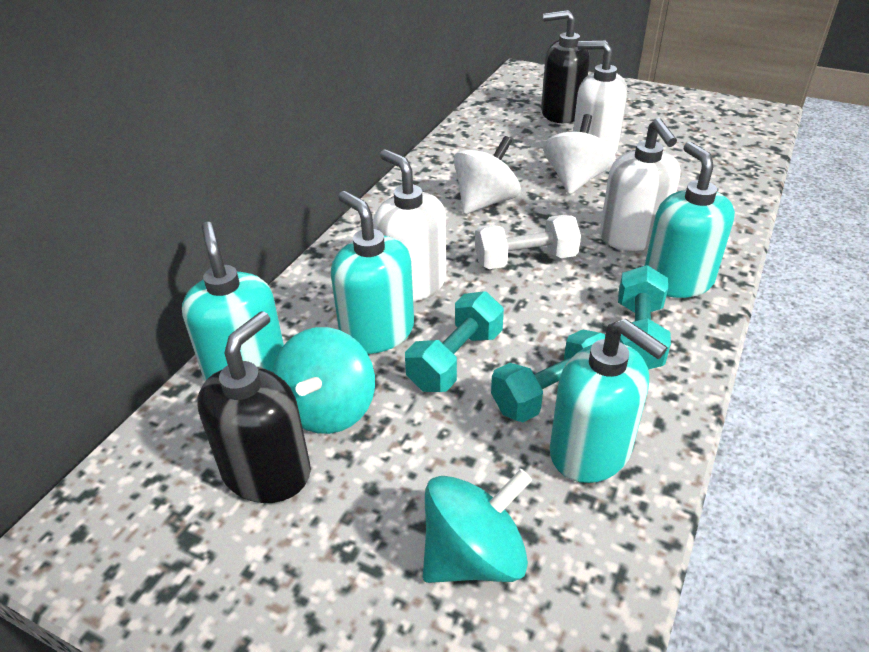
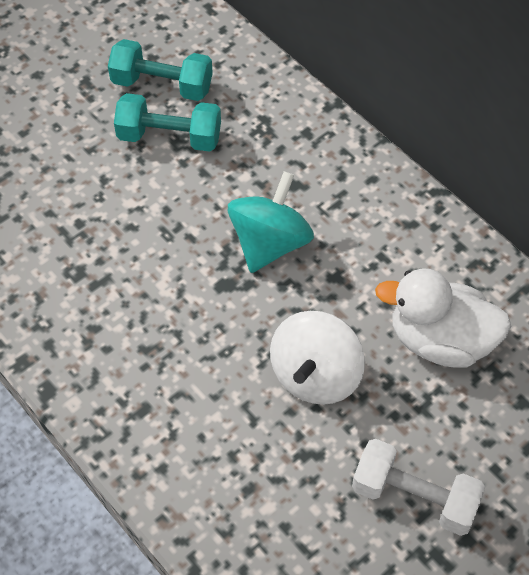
black soap dispenser: [197,311,311,503] [541,10,590,123] = 2 -> none = 0
turquoise dumbbell: [405,291,504,392] [491,329,605,422] [618,265,671,369] = 3 -> [108,39,213,101] [114,93,221,152] = 2
turquoise soap dispenser: [182,222,284,381] [331,191,414,354] [550,319,668,483] [645,142,735,298] = 4 -> none = 0
turquoise spinning top: [273,327,375,434] [423,469,532,583] = 2 -> [228,171,314,273] = 1
white duck: none = 0 -> [375,268,512,368] = 1
white soap dispenser: [373,149,446,302] [573,41,627,154] [600,118,681,251] = 3 -> none = 0
white spinning top: [454,136,521,214] [543,114,616,194] = 2 -> [270,311,365,405] = 1

